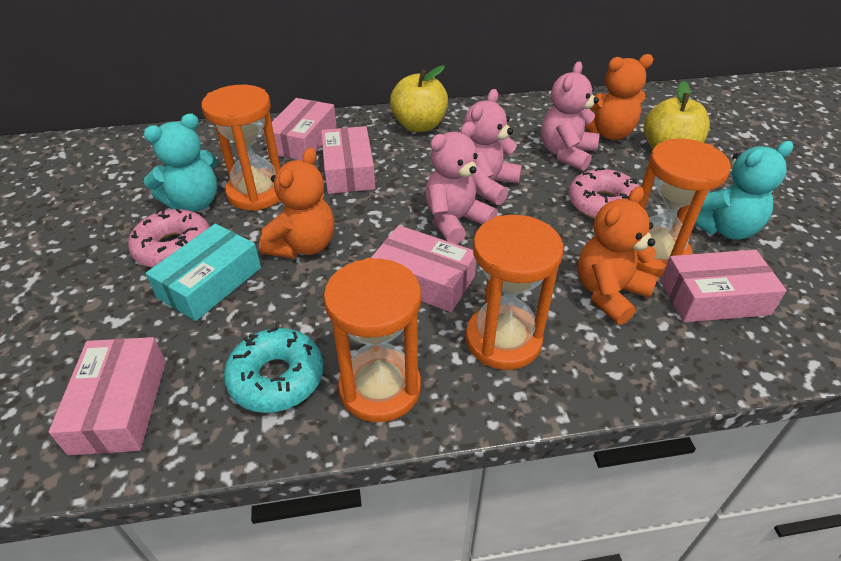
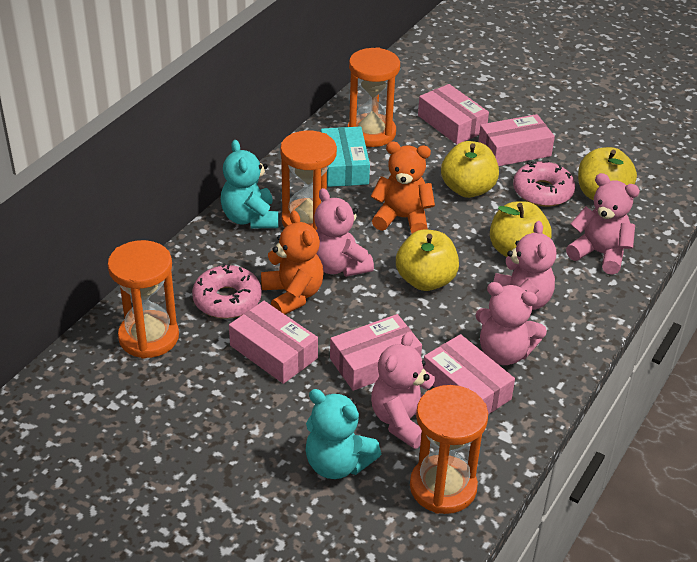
orange teddy bear: [259,148,334,259] [578,186,658,325] [585,54,653,140] = 3 -> [261,210,324,314] [371,141,435,233] = 2
pink teddy bear: [425,122,498,244] [464,89,522,205] [541,62,599,171] = 3 -> [314,188,374,277] [371,332,435,449] [476,282,547,365] [493,221,556,310] [566,173,640,275] = 5
turquoise donut: [224,326,323,413] = 1 -> none = 0
yellow apple: [390,65,448,132] [644,81,710,149] = 2 -> [396,229,459,291] [441,141,499,198] [490,201,552,257] [578,147,637,201] = 4

